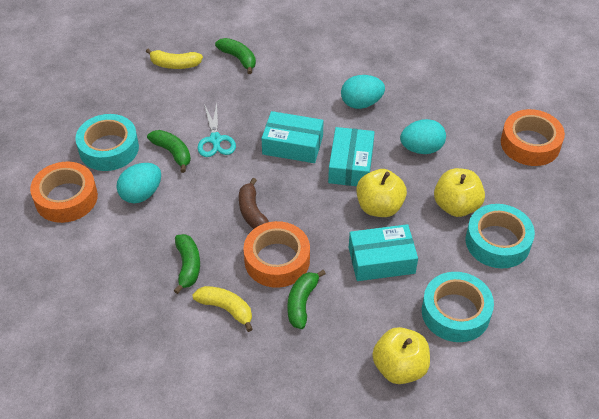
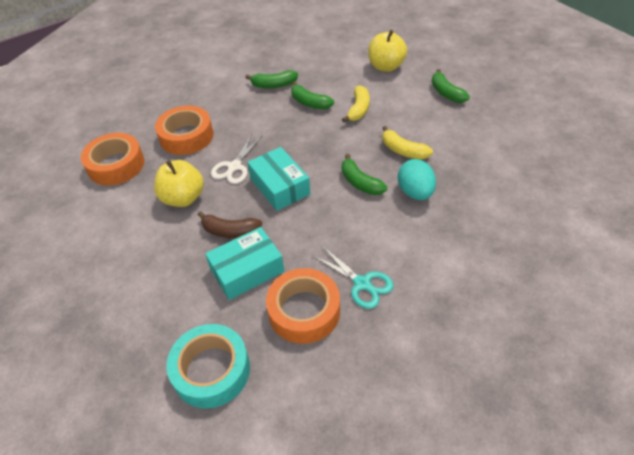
turquoise box: [262,111,324,163] [328,127,375,186] [349,224,418,281] = 3 -> [205,227,284,300] [247,147,310,211] = 2
turquoise egg: [116,163,161,203] [341,75,385,109] [400,119,446,154] = 3 -> [398,159,436,200] = 1
turquoise tape: [75,114,139,171] [422,272,494,342] [466,204,535,268] = 3 -> [166,324,250,409] = 1
white scissors: none = 0 -> [211,134,262,184] = 1
yellow apple: [356,169,407,217] [372,327,430,384] [434,168,485,217] = 3 -> [154,160,204,207] [368,30,407,72] = 2

